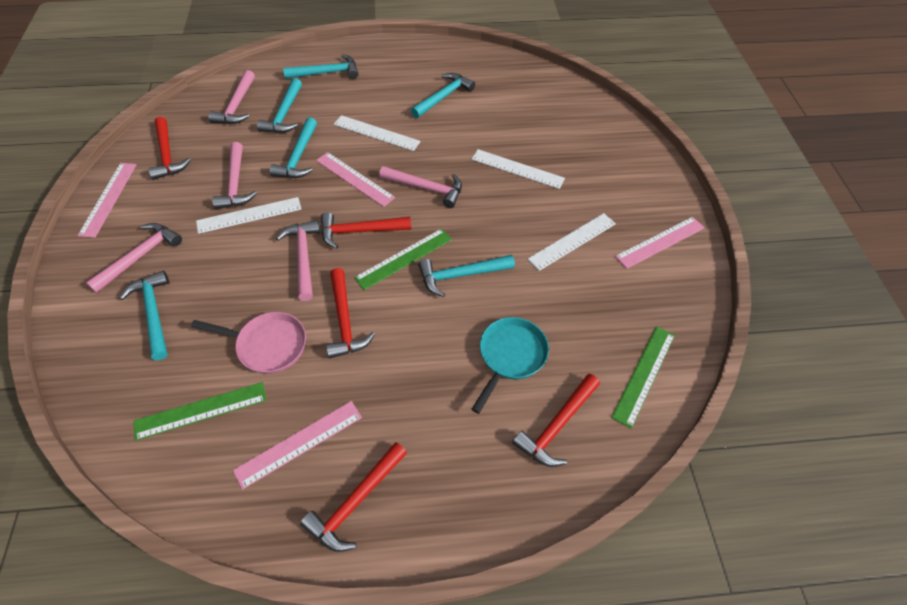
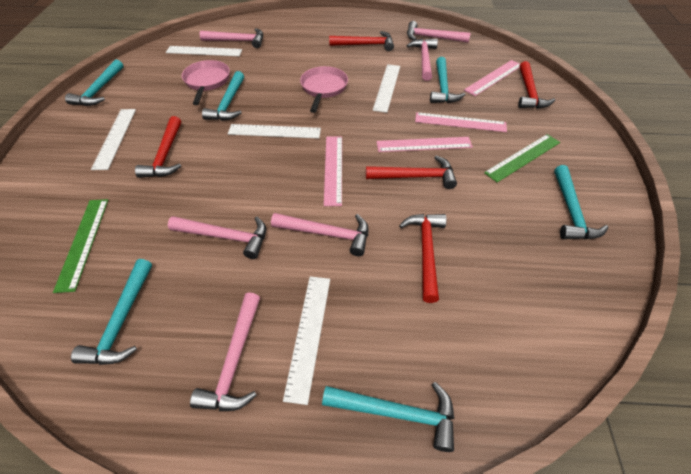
green ruler: [133,382,267,441] [354,228,452,290] [611,326,675,428] = 3 -> [53,199,108,293] [484,134,560,182] = 2
pink hammer: [86,223,182,293] [209,70,255,124] [212,142,257,209] [276,220,320,301] [379,166,462,208] = 5 -> [168,216,266,259] [190,292,260,411] [199,28,263,48] [271,213,368,256] [407,21,471,43] [407,39,438,81] = 6
pink pan: [191,312,306,374] = 1 -> [182,60,230,105] [300,66,348,113] = 2
turquoise pan: [471,317,549,414] = 1 -> none = 0
white ruler: [196,197,301,234] [334,115,421,151] [471,149,565,189] [527,213,616,271] = 4 -> [91,109,136,170] [166,46,242,56] [228,124,321,138] [283,276,330,405] [373,64,400,113] = 5

